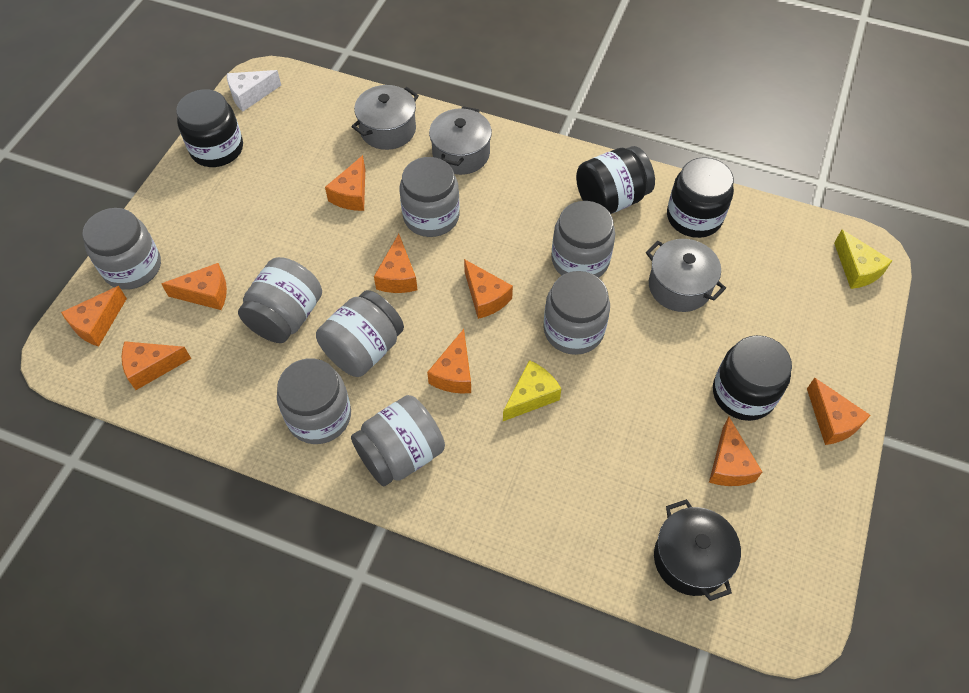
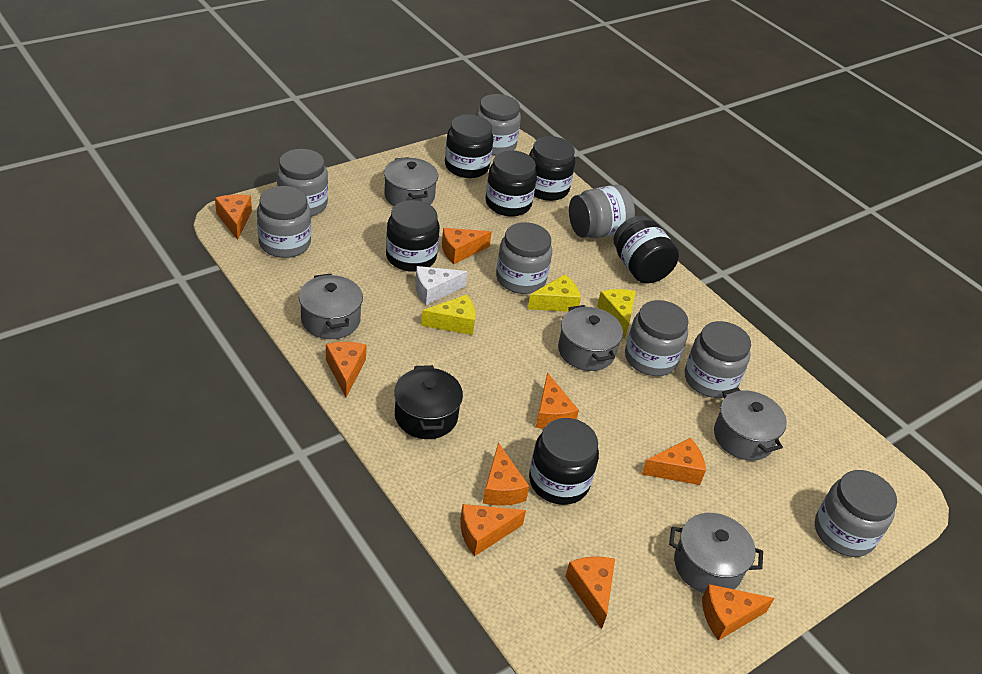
black jar: [176,89,243,167] [576,146,655,214] [667,157,734,238] [713,335,792,421] = 4 -> [386,200,440,272] [445,114,493,178] [485,150,537,216] [529,136,575,201] [529,418,599,505] [614,216,679,283] = 6
grey pot: [351,85,419,150] [429,106,492,175] [646,239,726,312] = 3 -> [299,274,363,339] [384,157,438,206] [558,305,623,371] [669,513,763,593] [714,388,787,461] = 5
yellow cheese: [503,360,561,421] [834,230,892,289] = 2 -> [421,295,476,335] [528,274,581,312] [597,289,636,338] = 3

